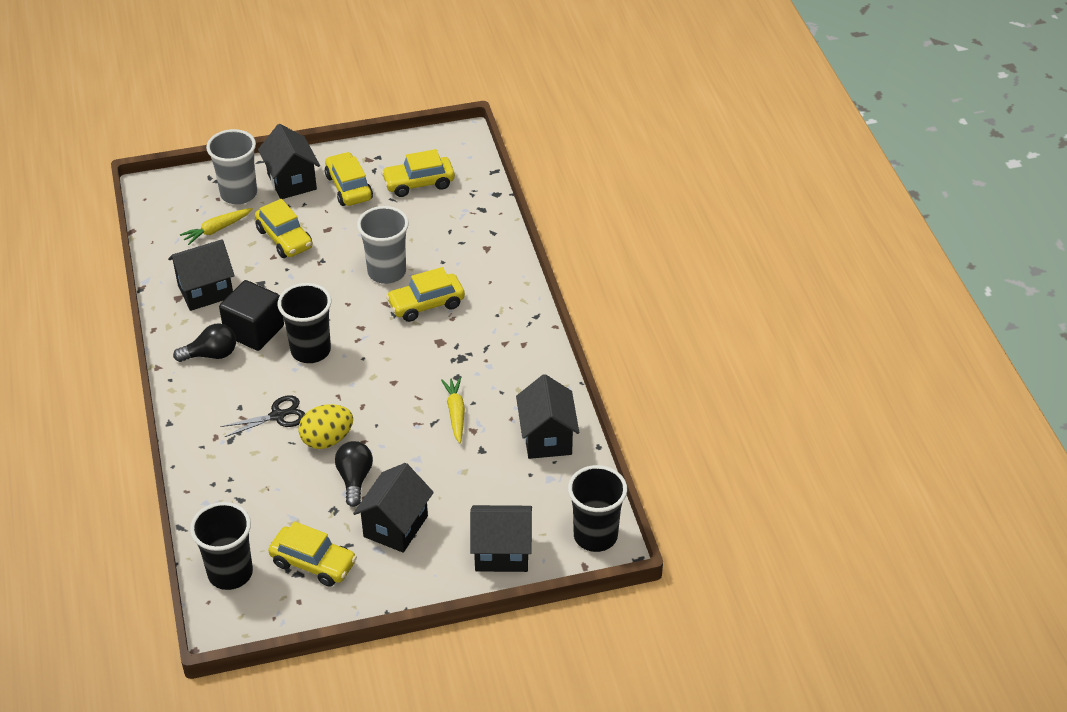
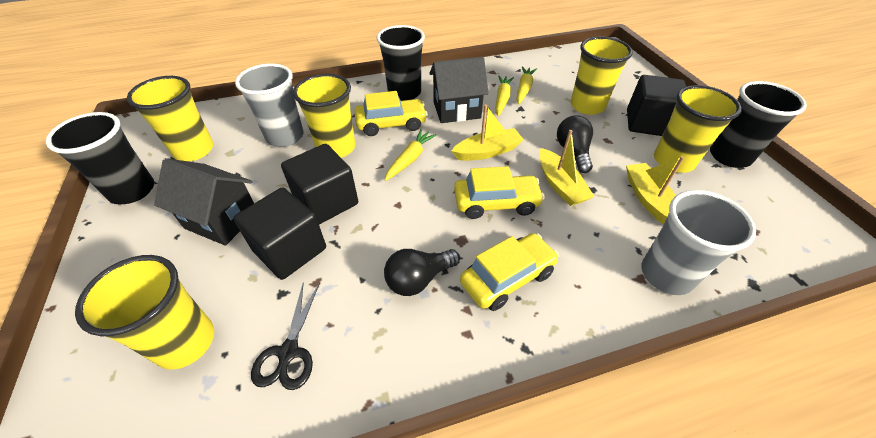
black cube: [219,280,284,351] = 1 -> [234,188,326,280] [281,144,358,225] [627,75,686,136] = 3
black house: [168,239,235,311] [258,124,320,199] [353,463,434,553] [470,505,532,572] [516,374,579,459] = 5 -> [154,158,254,246] [429,57,489,123] = 2
yellow boat: none = 0 -> [452,104,524,161] [539,130,595,206] [626,156,685,225] = 3
yellow car: [255,199,312,258] [268,521,357,587] [325,152,373,206] [381,149,455,197] [386,267,465,322] = 5 -> [354,91,428,136] [454,166,545,219] [460,233,559,311] = 3
yellow carrot: [180,208,253,245] [441,377,465,443] = 2 -> [385,129,437,181] [495,76,514,116] [516,66,537,104] = 3
yellow cup: none = 0 -> [75,255,214,369] [127,76,213,161] [293,74,355,158] [571,36,633,115] [654,85,742,173] = 5
yellow egg: [299,404,353,449] = 1 -> none = 0

